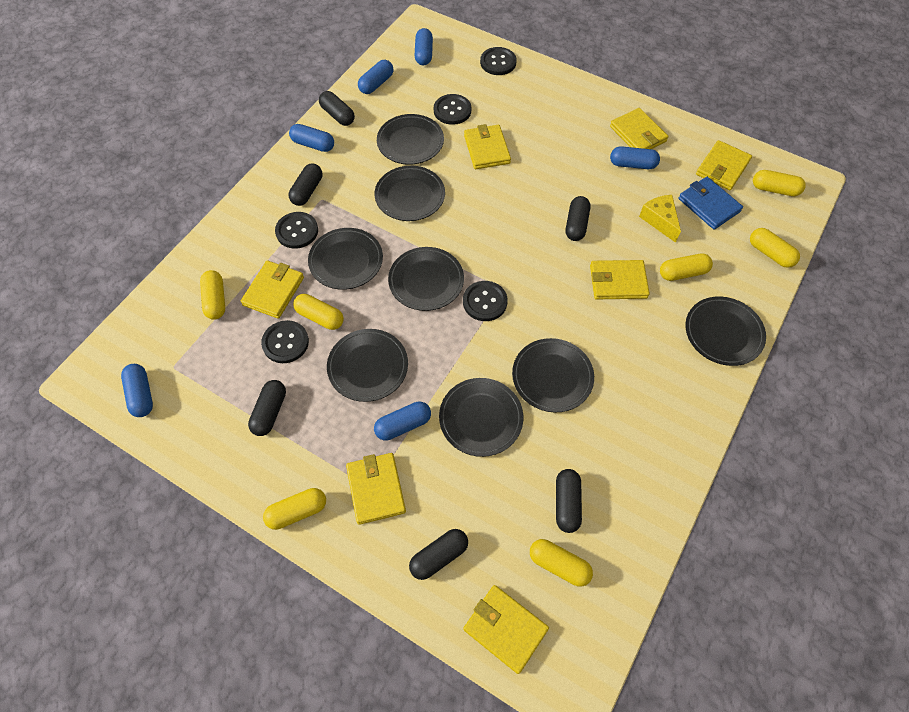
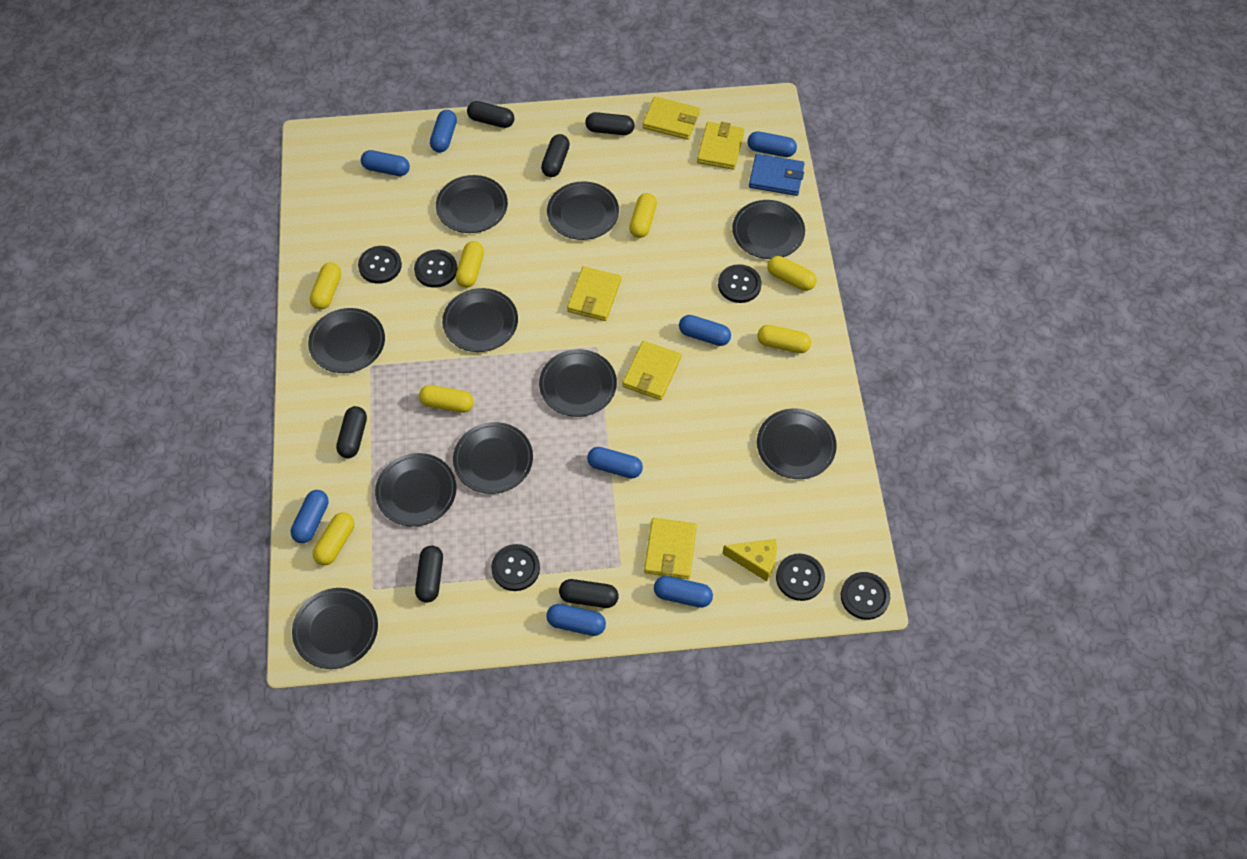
black button: [261,320,309,363] [275,212,318,249] [434,94,471,125] [463,281,508,321] [480,47,517,75] = 5 -> [358,246,402,284] [414,250,458,288] [491,544,540,591] [718,264,762,303] [776,553,825,601] [841,572,890,620] = 6
black plate: [308,228,383,290] [327,329,408,402] [375,166,445,221] [377,114,444,165] [388,247,464,311] [439,378,523,457] [512,338,594,412] [685,297,766,366] = 8 -> [292,588,378,669] [308,308,385,373] [375,453,456,527] [436,175,508,233] [442,288,518,352] [453,422,533,494] [539,349,617,417] [547,181,619,240] [732,200,805,259] [757,409,837,479] = 10
blue capsule: [121,364,153,417] [289,124,334,152] [358,60,394,94] [374,402,431,441] [415,28,433,66] [610,146,660,169] = 6 -> [291,490,329,543] [361,150,410,176] [430,110,457,152] [546,604,606,636] [587,447,643,478] [654,576,713,608] [679,315,731,346] [747,131,797,157] = 8
yellow wallet: [241,261,304,319] [346,453,406,525] [463,585,549,674] [464,124,511,169] [590,260,650,299] [610,108,668,149] [696,140,752,190] = 7 -> [567,266,621,321] [622,341,681,400] [643,97,700,140] [644,518,697,579] [697,122,744,170] = 5

